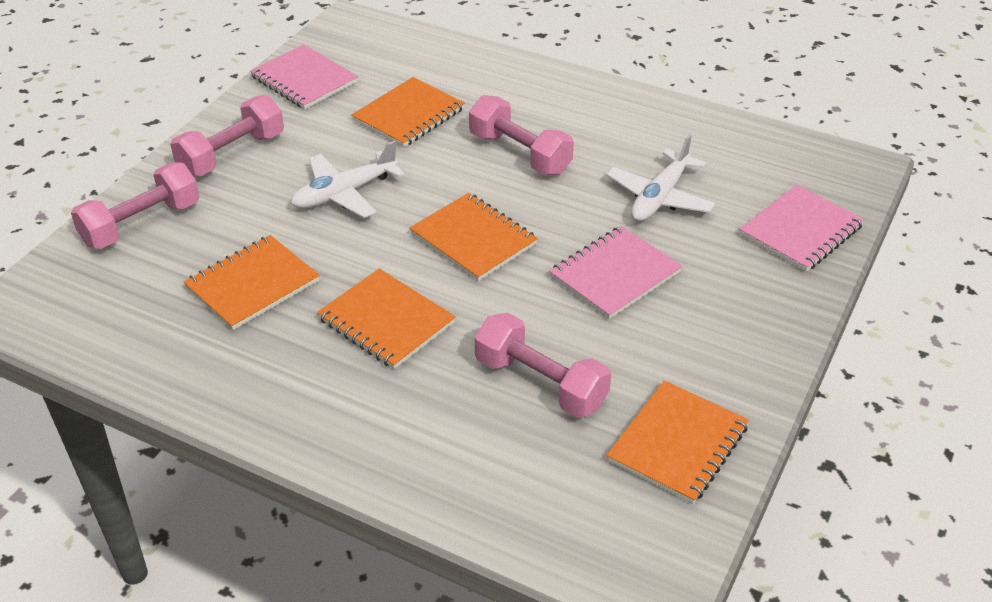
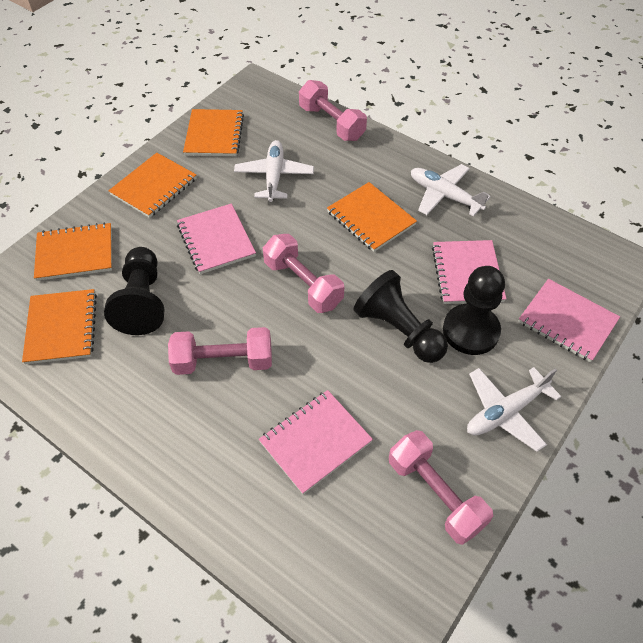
black pawn: none = 0 -> [104,247,165,335] [354,270,448,363] [443,266,505,355] = 3
pink notebook: [250,44,358,109] [549,226,682,319] [739,185,864,272] = 3 -> [177,204,256,274] [259,390,373,494] [432,240,506,304] [518,279,620,362] = 4
white plane: [291,141,404,218] [606,134,716,221] = 2 -> [234,140,314,202] [411,164,491,217] [467,367,561,452] = 3

